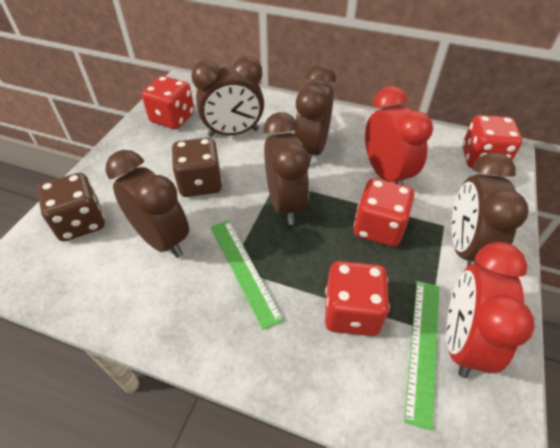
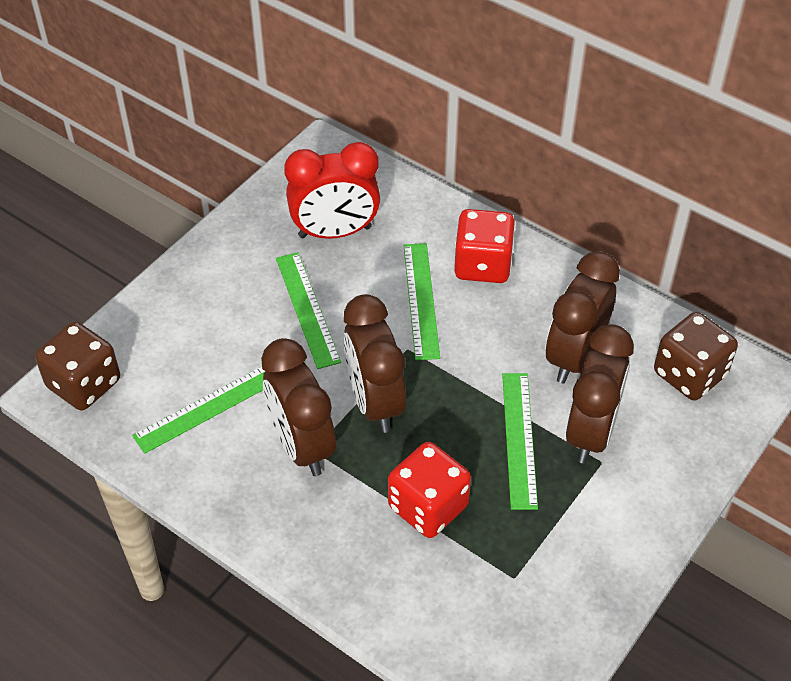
brown clock: [106,150,189,258] [191,56,264,137] [263,112,310,225] [294,64,336,162] [451,153,529,267] = 5 -> [261,338,336,476] [343,294,406,433] [545,251,620,383] [566,324,634,464] = 4
green ruler: [211,220,284,330] [404,281,439,431] = 2 -> [132,367,265,454] [276,252,341,369] [404,243,440,360] [502,373,538,510] = 4
red clock: [365,86,433,185] [446,242,535,378] = 2 -> [284,142,380,239] = 1
red dice: [142,76,194,129] [325,261,390,336] [354,178,414,247] [462,115,522,168] = 4 -> [388,442,471,538] [454,209,515,283] = 2

